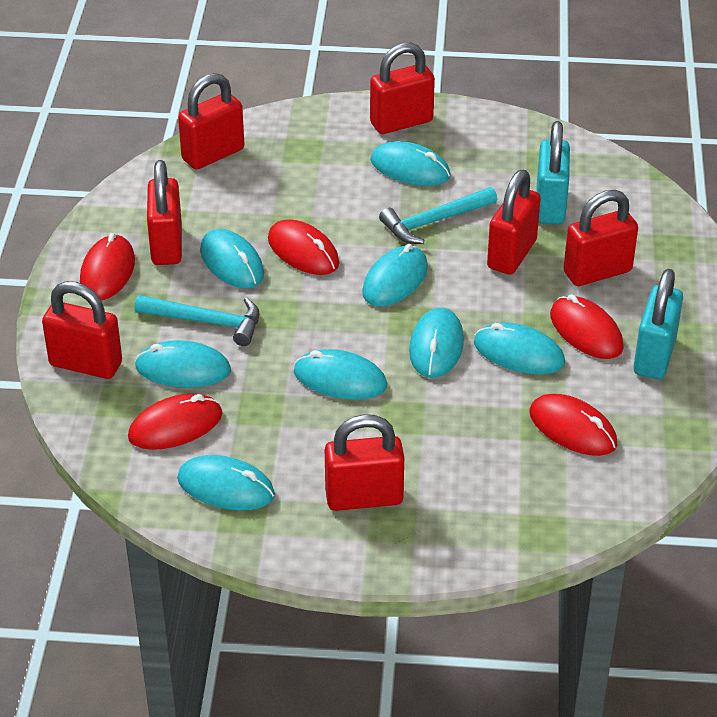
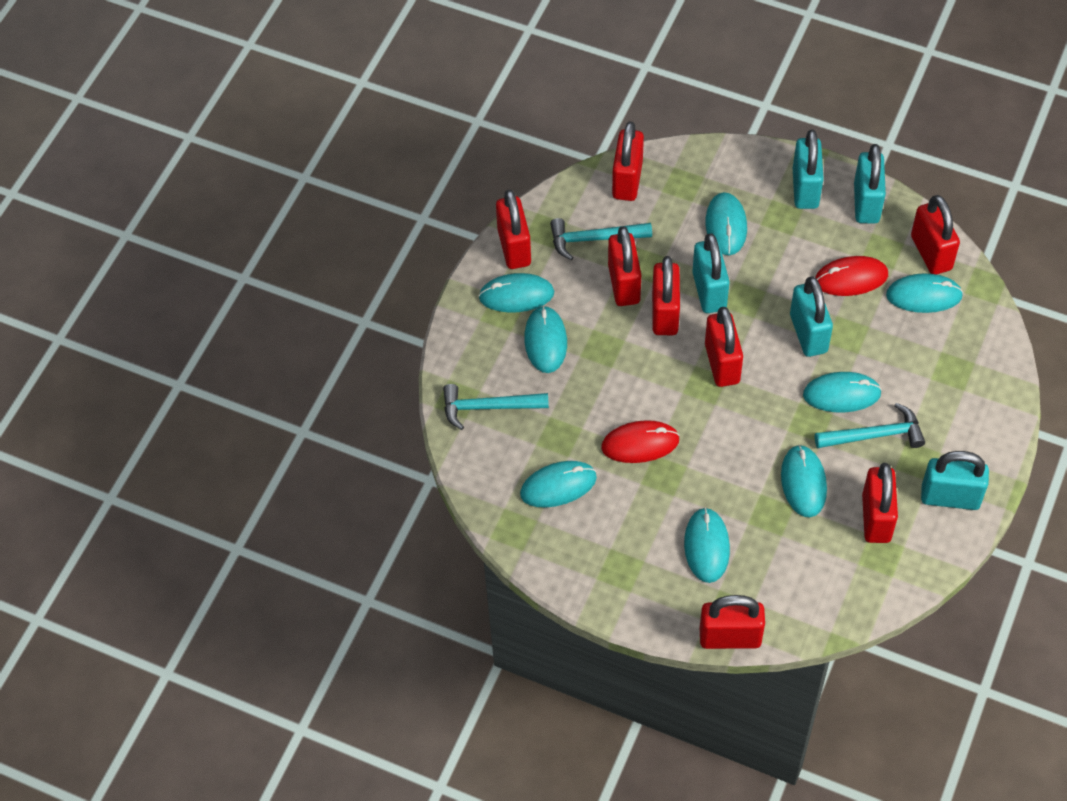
red mouse: [80,233,135,300] [128,394,222,450] [268,220,339,275] [530,394,617,456] [550,294,624,359] = 5 -> [601,420,680,463] [815,256,888,296] = 2
red padlock: [42,281,122,379] [147,160,182,265] [178,73,244,170] [325,414,404,511] [370,43,435,134] [487,170,541,275] [564,190,638,286] = 7 -> [496,190,531,269] [608,226,641,306] [612,121,644,201] [652,256,680,335] [700,595,765,649] [705,307,743,387] [862,463,898,543] [911,195,960,275] = 8
turquoise hammer: [134,295,259,346] [379,187,497,244] = 2 -> [443,384,549,430] [550,218,652,260] [815,403,925,448] = 3
turquoise padlock: [536,121,570,224] [634,269,683,379] = 2 -> [692,233,730,313] [790,277,833,357] [793,130,824,209] [854,144,886,224] [921,451,989,510] = 5

